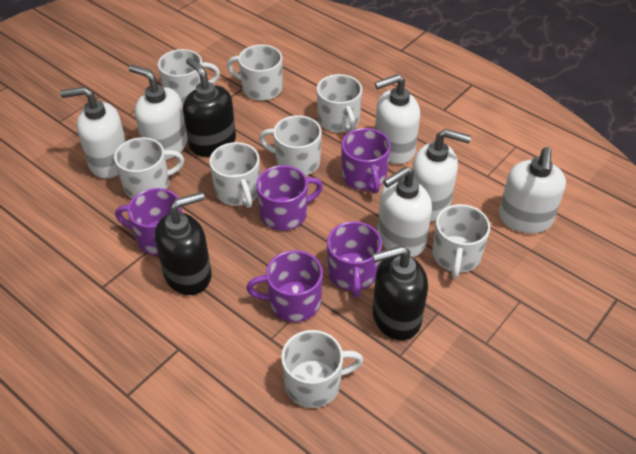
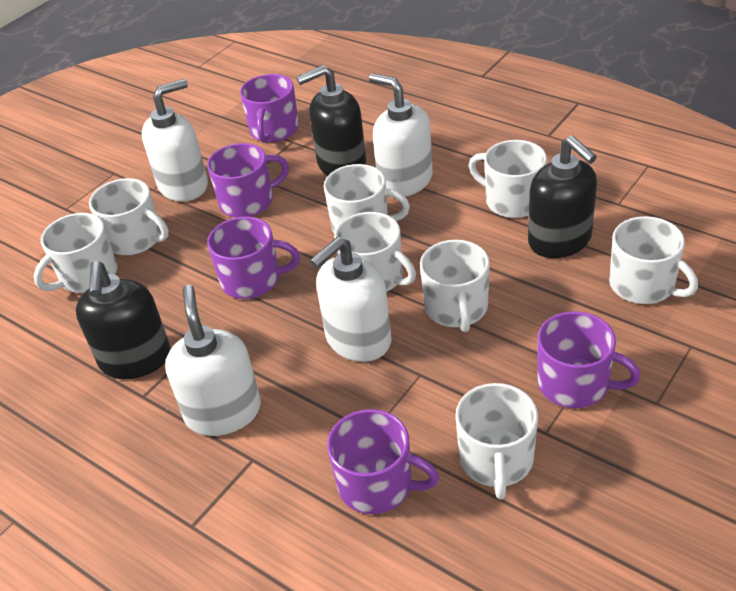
white soap dispenser: [60,87,126,179] [129,65,187,160] [375,74,420,164] [377,166,432,257] [412,129,471,222] [499,147,566,233] = 6 -> [142,79,208,202] [165,285,261,436] [310,237,392,362] [369,73,433,197] = 4

